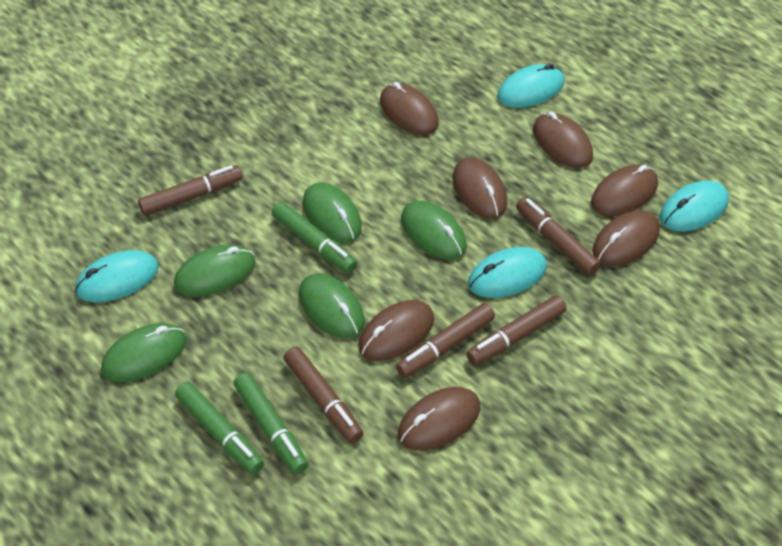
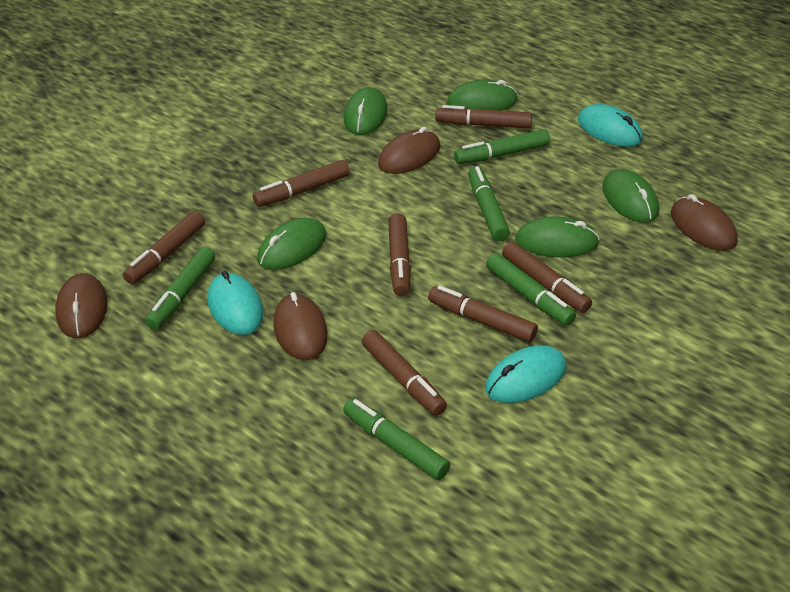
brown marker: [138,165,243,216] [284,347,363,443] [396,303,495,378] [466,295,567,365] [516,197,601,276] = 5 -> [123,211,205,284] [253,160,350,207] [362,330,447,416] [388,213,411,296] [428,285,538,342] [435,105,532,129] [502,242,592,313] = 7
brown mouse: [358,300,434,361] [380,82,439,135] [398,387,480,451] [453,157,507,219] [533,112,593,168] [591,165,658,216] [592,210,660,266] = 7 -> [55,273,108,338] [273,292,328,360] [378,127,441,174] [671,194,738,251] = 4
green marker: [175,382,264,474] [233,373,309,474] [271,202,357,273] = 3 -> [145,247,215,330] [343,398,450,480] [454,129,550,164] [468,166,510,241] [486,253,576,326] = 5
turquoise mouse: [75,250,159,302] [468,247,547,298] [497,64,564,108] [660,181,729,232] = 4 -> [207,271,264,335] [485,346,567,403] [578,104,643,147] = 3

